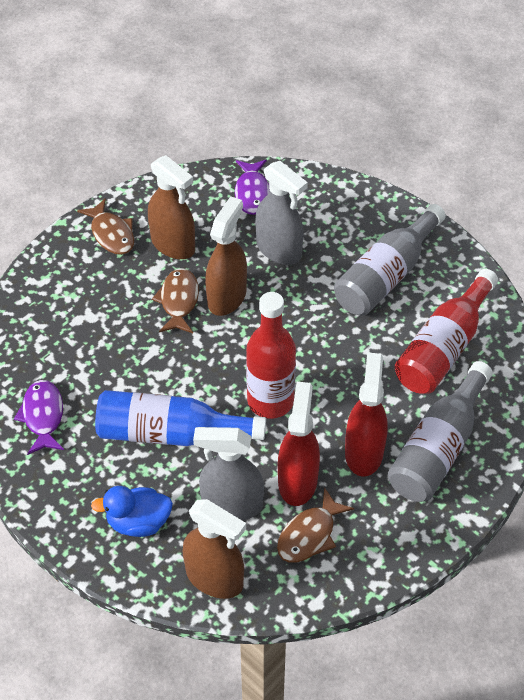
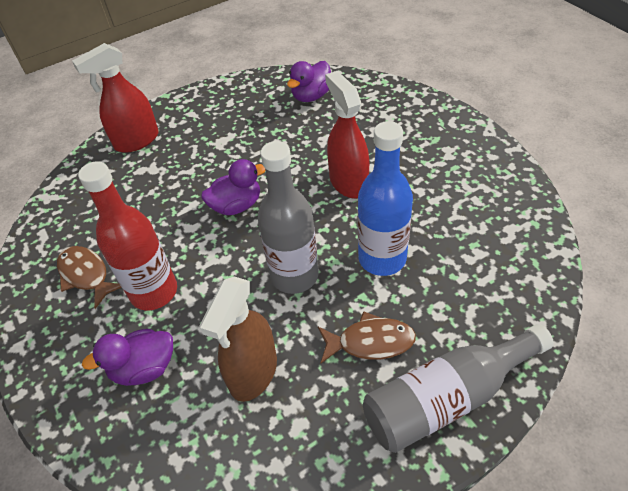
blue duck: [91,486,173,537] = 1 -> none = 0
brown fish: [77,198,134,255] [152,268,199,333] [277,487,354,563] = 3 -> [57,246,122,309] [318,311,416,363] = 2
brown spray bottle: [148,155,195,259] [182,499,246,599] [205,196,247,316] = 3 -> [200,277,277,402] = 1
grey spray bottle: [193,427,264,520] [255,161,308,265] = 2 -> none = 0
purple duck: none = 0 -> [82,329,173,386] [201,159,266,215] [287,61,331,102] = 3
purple fish: [14,380,64,455] [235,160,270,215] = 2 -> none = 0
red bottle: [246,292,296,419] [394,269,498,394] = 2 -> [78,161,177,310] = 1

